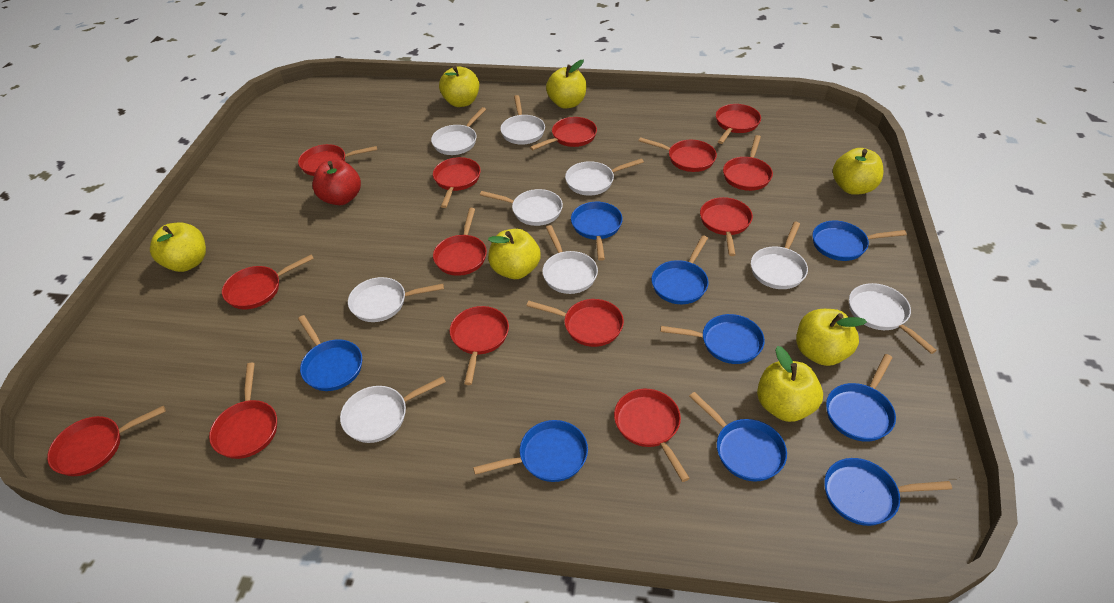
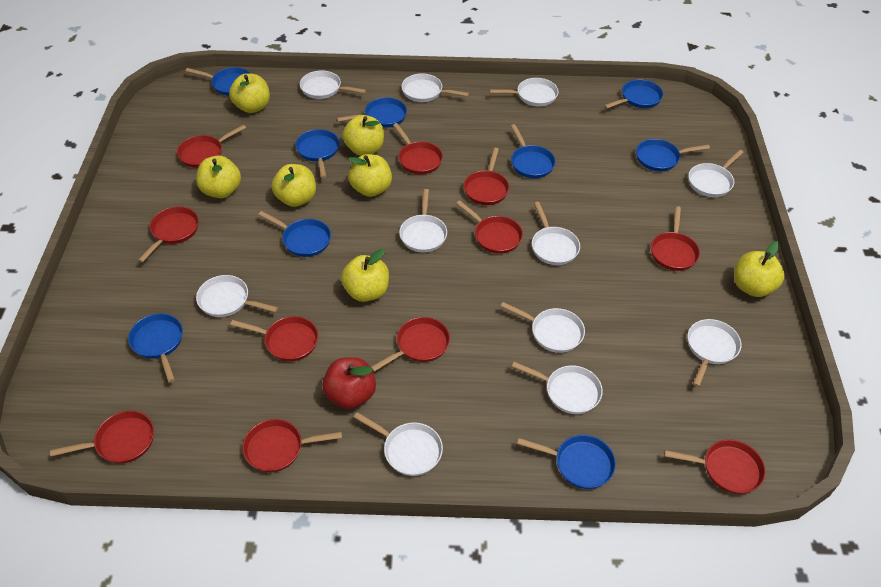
red pan: [47,406,166,476] [209,363,277,459] [222,255,314,309] [298,144,377,176] [433,157,481,208] [433,208,487,276] [450,306,509,385] [526,299,624,347] [530,117,597,150] [614,389,690,482] [638,137,717,172] [700,197,753,256] [716,104,761,144] [723,135,773,191] = 14 -> [50,411,154,463] [138,206,199,263] [177,125,246,168] [230,316,318,361] [242,419,342,472] [371,317,450,372] [393,123,443,175] [456,200,523,254] [464,148,509,205] [651,206,700,271] [664,439,765,494] = 11
white pan: [340,376,446,443] [348,277,444,322] [431,107,486,155] [480,189,563,226] [500,95,545,145] [542,225,598,294] [565,158,644,196] [751,222,808,289] [849,283,937,354] = 9 -> [196,275,278,317] [300,70,366,99] [354,412,443,476] [399,189,447,252] [402,73,469,102] [489,78,559,106] [500,302,585,353] [512,362,603,414] [532,202,580,265] [688,149,744,197] [688,319,741,387] = 11

